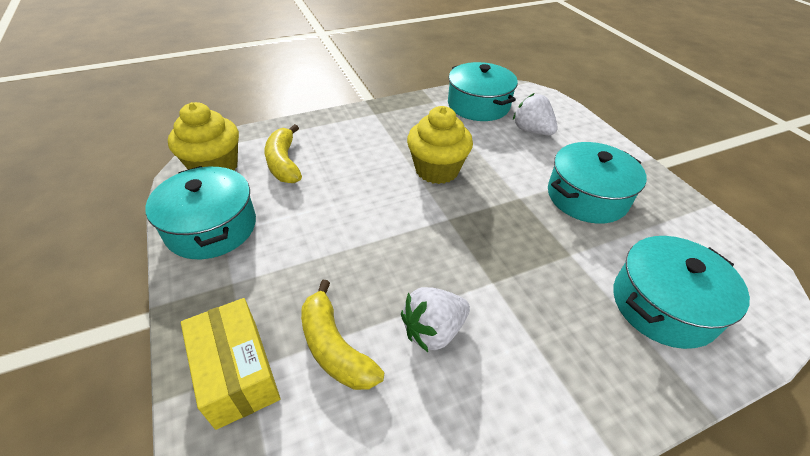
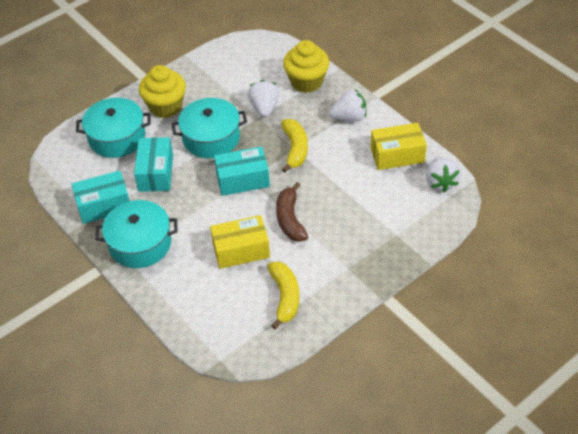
brown banana: none = 0 -> [276,182,308,242] = 1
turquoise box: none = 0 -> [72,171,129,224] [134,137,173,192] [214,147,270,196] = 3
turquoise pot: [145,166,256,259] [448,62,518,121] [548,142,647,224] [614,236,750,349] = 4 -> [76,98,151,158] [95,200,178,268] [171,98,247,158] = 3
white strawberry: [401,287,470,352] [513,93,558,135] = 2 -> [248,80,279,117] [329,89,367,122] [426,157,461,193] = 3
yellow box: [181,298,280,430] = 1 -> [210,215,270,269] [371,123,427,170] = 2

